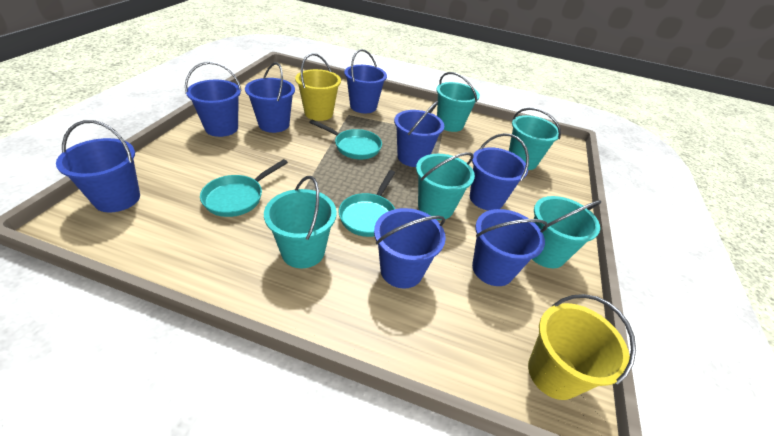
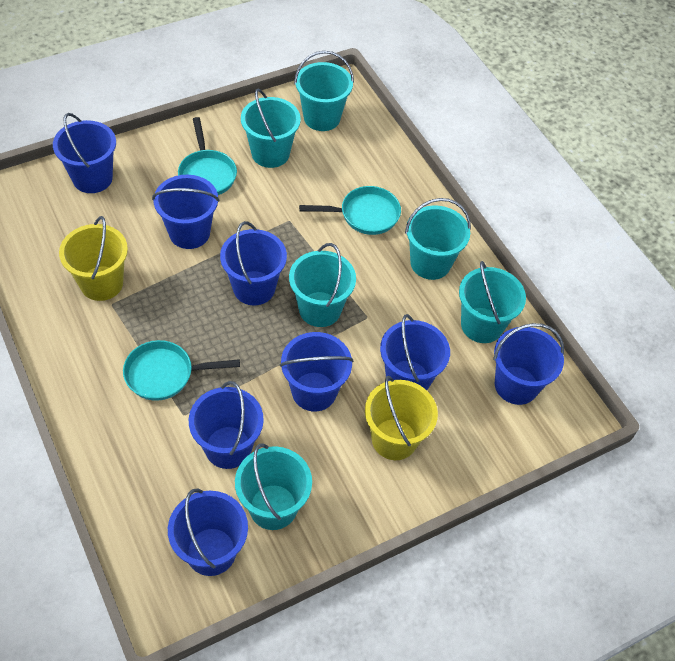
turquoise bucket: [264,176,337,268] [416,152,475,220] [436,72,480,132] [509,108,561,170] [532,196,602,268] = 5 -> [235,444,312,530] [241,88,301,168] [289,243,356,327] [294,51,354,131] [405,198,471,280] [459,261,526,343] = 6

